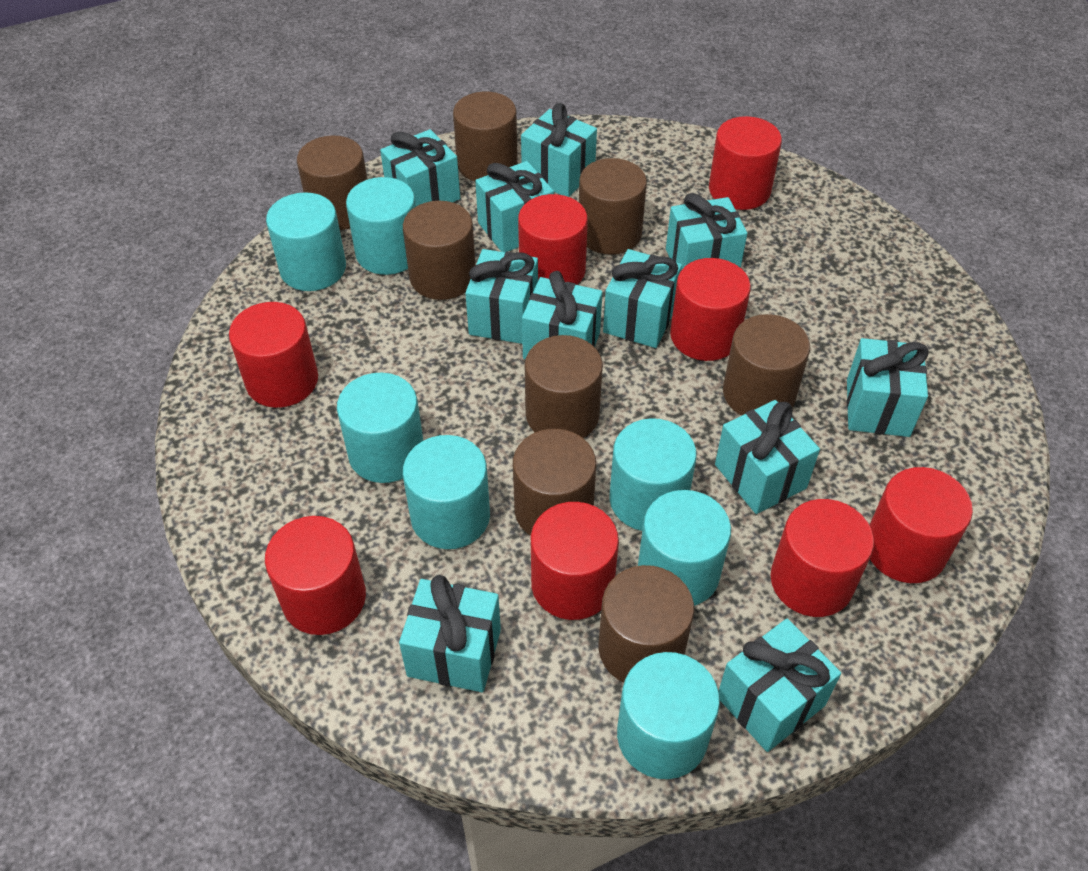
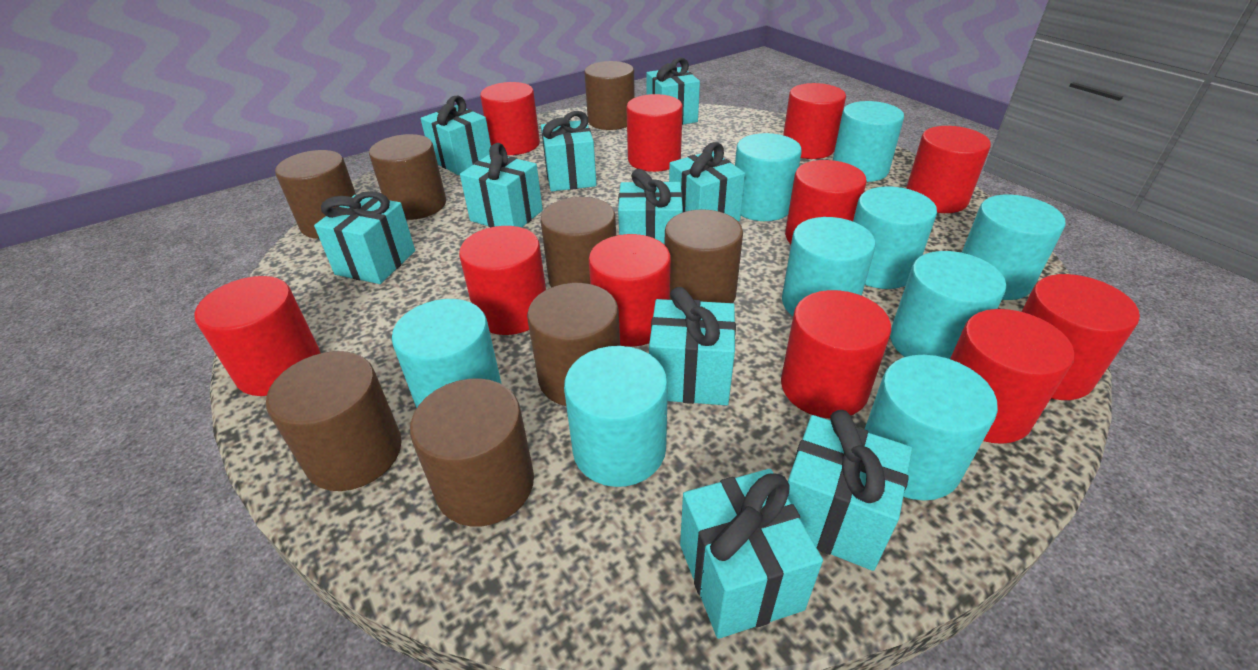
red cylinder: [229,302,318,408] [265,516,366,635] [518,194,588,285] [531,502,619,620] [670,258,751,361] [709,116,782,210] [770,499,874,617] [869,467,973,583] = 8 -> [194,276,321,396] [459,226,546,335] [480,82,540,155] [589,234,671,347] [626,94,683,172] [781,290,891,418] [783,83,846,159] [785,160,867,244] [906,126,991,213] [950,309,1074,444] [1021,274,1140,400] = 11
turquoise cylinder: [266,192,346,291] [337,373,423,483] [346,177,416,275] [403,435,490,549] [609,418,697,531] [617,652,720,779] [638,490,731,606] = 7 -> [392,299,501,408] [564,346,668,487] [735,133,802,221] [782,217,876,316] [833,101,904,182] [853,187,937,289] [864,355,998,500] [890,251,1006,359] [962,195,1066,300] = 9
turquoise gift: [380,129,460,206] [399,575,501,692] [465,249,538,344] [475,161,554,252] [521,103,597,197] [522,271,602,359] [603,249,682,348] [666,193,747,269] [715,400,820,514] [719,618,841,752] [847,338,929,437] = 11 -> [314,191,415,284] [421,96,491,175] [460,143,543,228] [541,111,597,191] [618,169,683,245] [646,58,700,125] [649,287,736,405] [669,142,745,222] [680,469,823,639] [788,410,912,571] = 10

